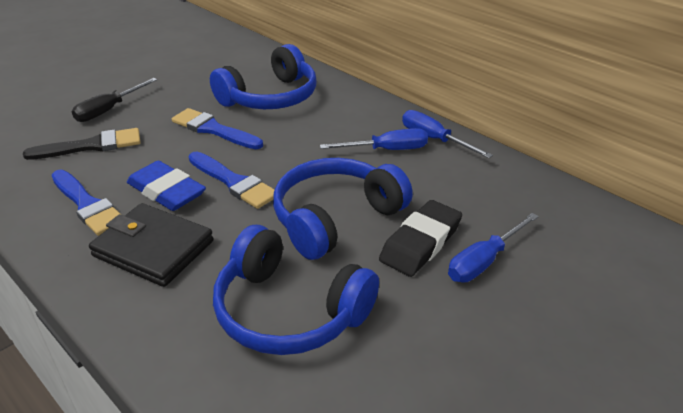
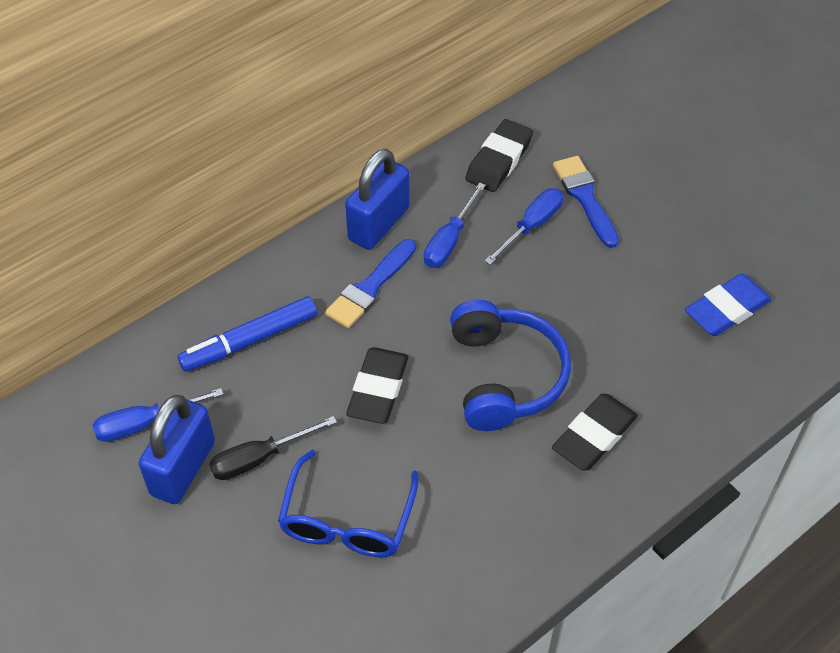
black brush: [23,128,141,160] = 1 -> none = 0
black eraser: [379,200,462,277] = 1 -> [346,347,408,424] [465,119,533,192] [552,394,638,471] = 3
black wallet: [89,203,213,287] = 1 -> none = 0
blue brush: [52,170,120,236] [172,108,263,149] [189,152,275,209] = 3 -> [325,239,416,328] [553,156,619,248] = 2
blue glasses: none = 0 -> [278,450,418,557] = 1
blue headphones: [210,44,317,109] [213,225,379,355] [273,158,413,260] = 3 -> [450,300,571,431] = 1
blue marker: none = 0 -> [177,296,317,372] = 1
blue padlock: none = 0 -> [139,395,215,504] [345,149,409,250] = 2

